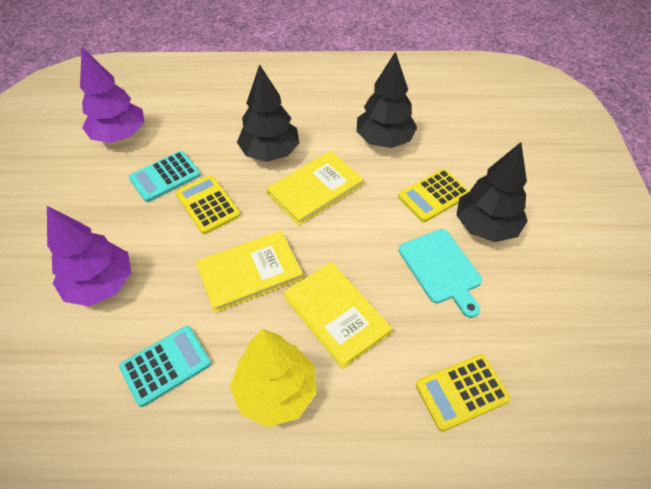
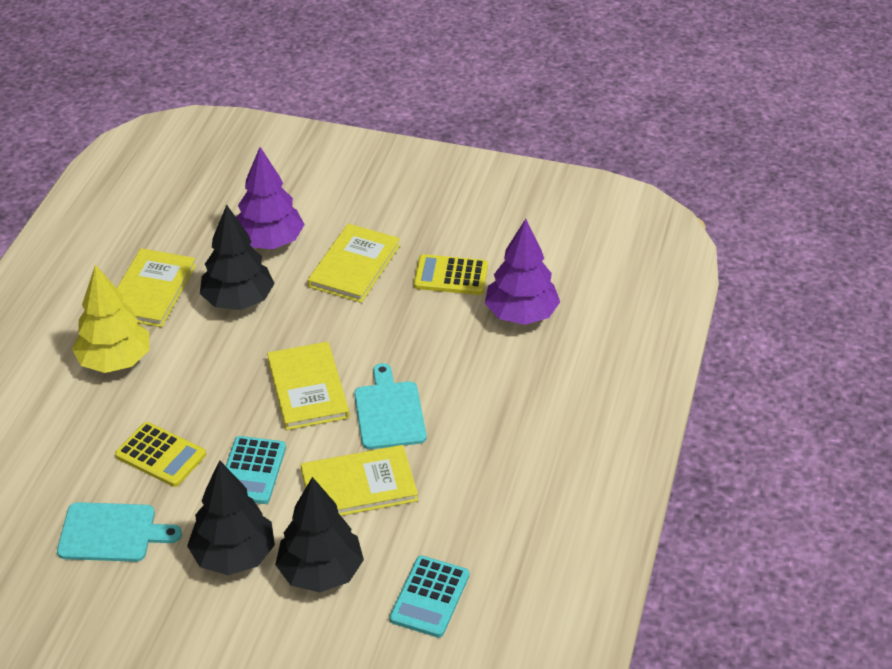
turquoise cutting board: [399,229,482,318] = 1 -> [57,502,182,562] [354,363,427,449] = 2
yellow book: [196,231,303,313] [267,151,364,226] [283,262,392,369] = 3 -> [117,248,196,327] [267,342,349,430] [301,445,418,516] [308,224,400,303] = 4
yellow calculator: [176,175,240,234] [398,169,470,222] [416,354,511,432] = 3 -> [115,422,206,487] [414,254,488,295] = 2

